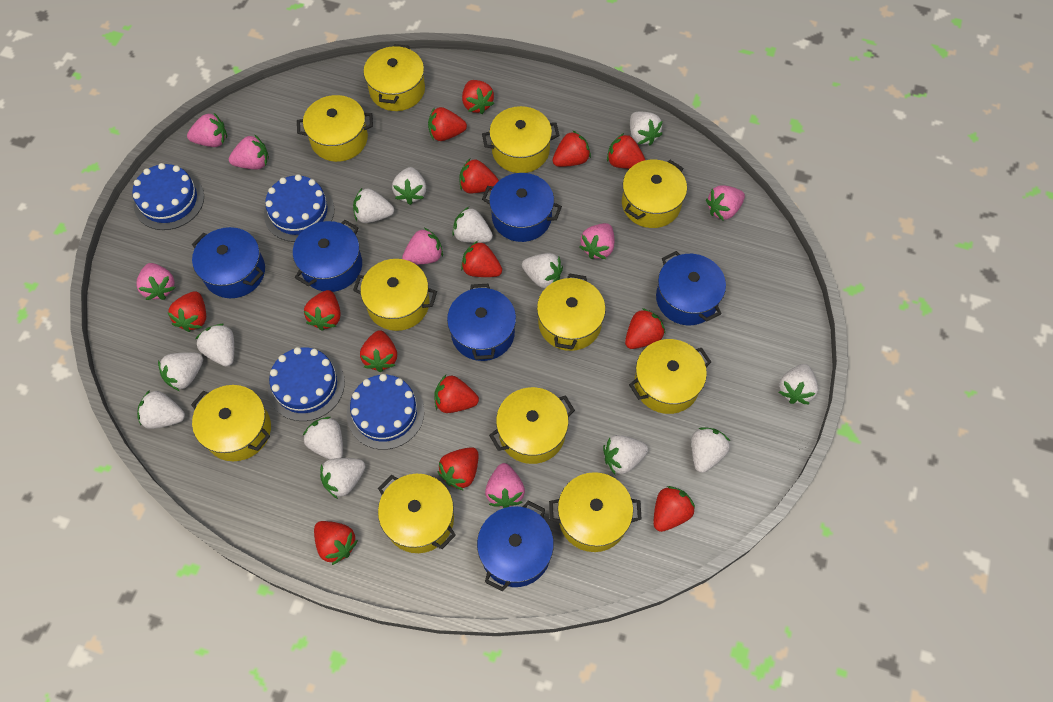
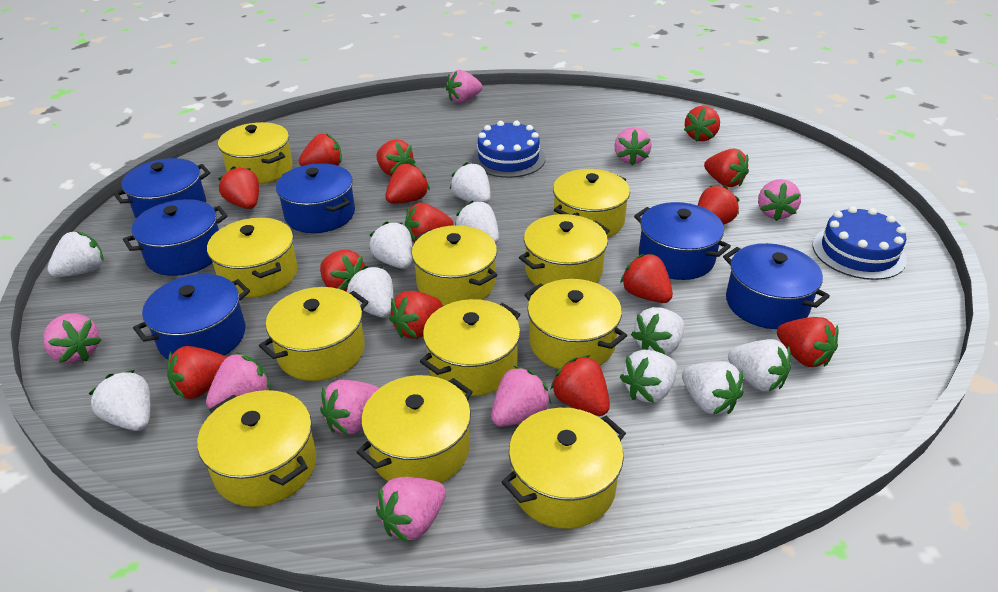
blue cake: [132,163,204,230] [264,174,334,242] [268,347,345,421] [347,374,424,450] = 4 -> [472,121,546,178] [813,206,907,280] = 2
pink strawberry: [136,263,175,300] [187,113,227,147] [229,134,269,170] [402,228,443,265] [485,463,525,508] [580,223,615,259] [706,185,745,220] = 7 -> [43,313,102,363] [206,352,271,408] [320,380,379,435] [376,477,446,543] [446,70,482,103] [491,366,552,427] [614,127,652,165] [758,179,801,221] = 8
white strawberry: [137,390,185,429] [158,352,203,391] [196,324,234,367] [303,417,343,459] [320,458,366,499] [353,188,394,223] [392,167,426,205] [452,207,493,243] [522,253,563,288] [603,435,648,474] [630,111,662,145] [691,427,730,473] [779,364,818,404] = 13 -> [47,231,104,277] [89,370,150,431] [347,266,393,318] [369,221,412,269] [450,162,491,203] [455,200,499,244] [620,350,677,403] [631,307,684,356] [682,361,744,415] [728,339,791,392] = 10

